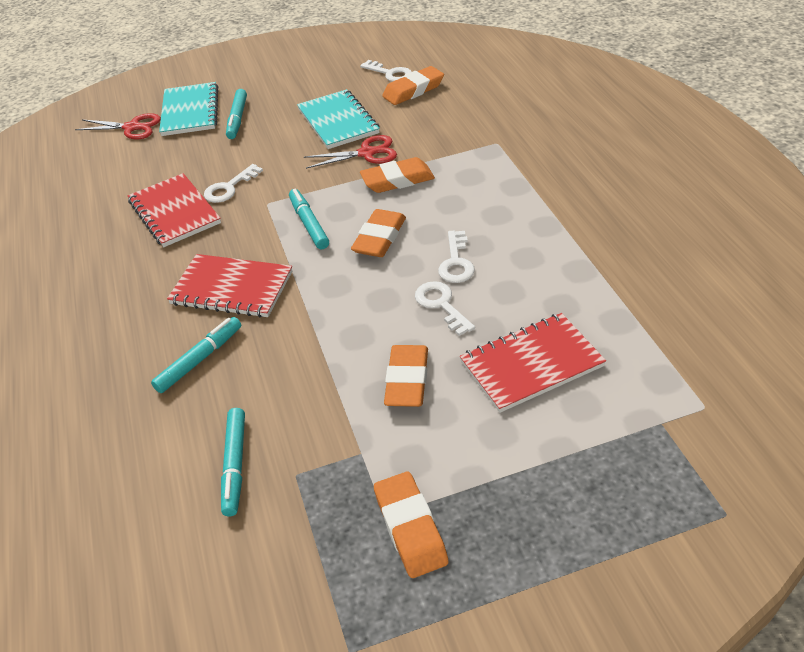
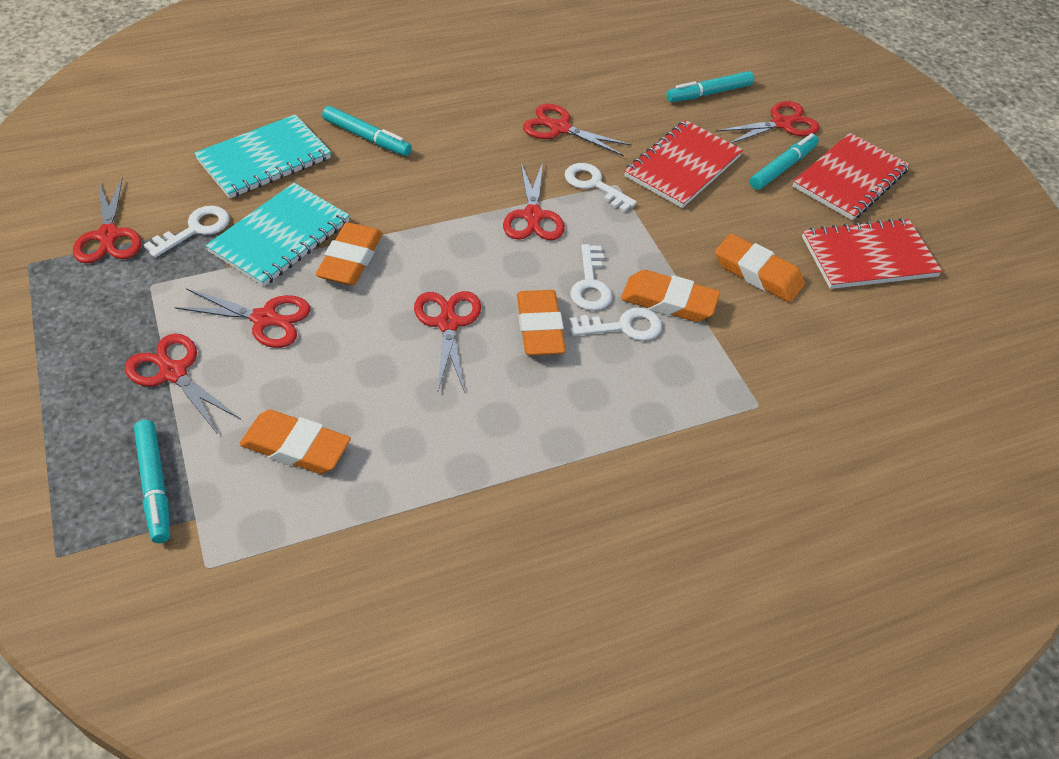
red scissors: [75,113,161,139] [304,135,397,169] = 2 -> [73,177,141,263] [125,334,241,433] [175,288,311,348] [414,291,481,393] [503,162,565,240] [523,104,632,156] [716,101,820,143] = 7

